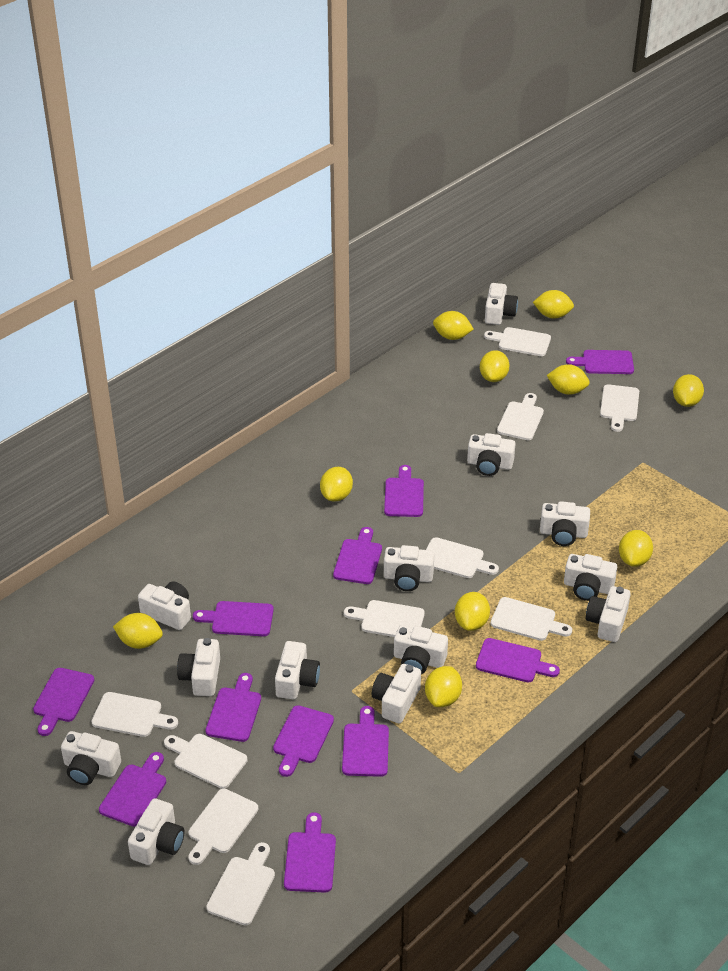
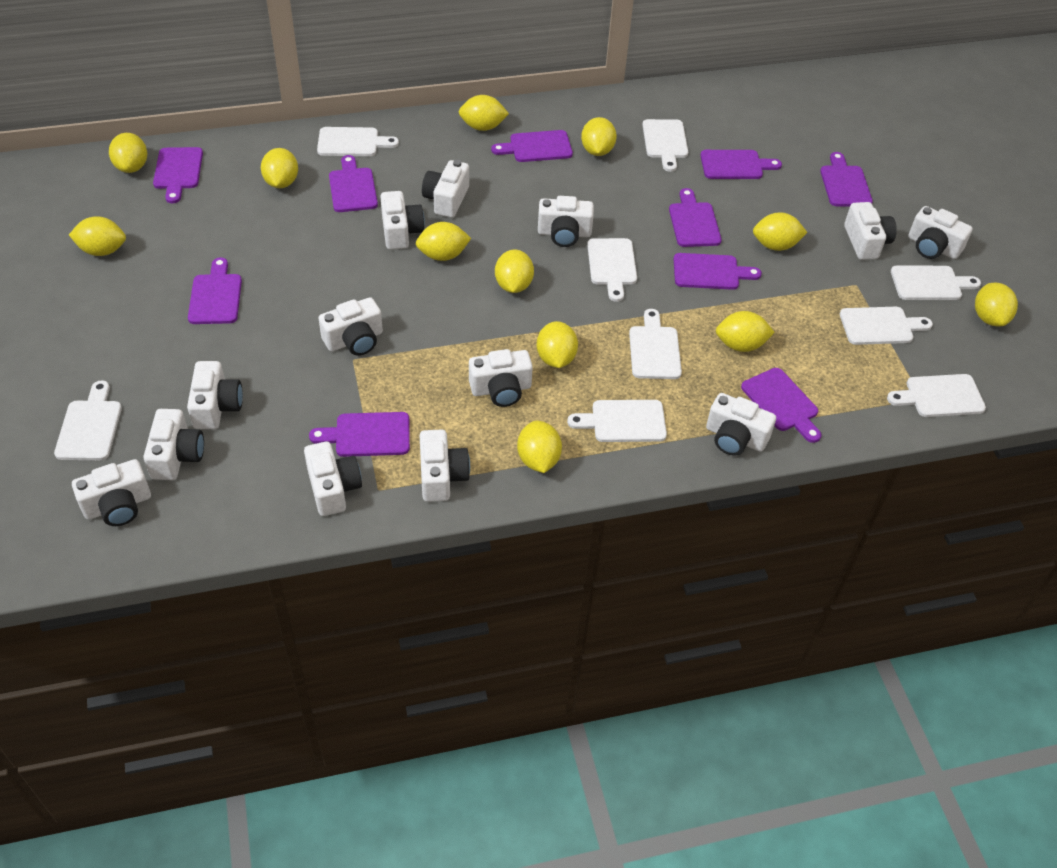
purple cutting board: [33,668,94,736] [99,752,166,827] [193,601,274,636] [205,673,261,742] [273,705,334,777] [284,812,336,892] [333,527,382,584] [342,706,389,777] [384,465,424,517] [476,638,560,683] [566,350,634,374] = 11 -> [153,147,203,203] [188,257,242,324] [309,412,410,457] [329,155,378,212] [491,130,573,162] [669,188,722,247] [674,253,762,290] [700,150,782,179] [741,368,822,443] [820,152,873,206] = 10
white cutting board: [91,692,178,737] [164,734,247,789] [188,789,258,865] [206,842,275,925] [344,600,425,637] [426,537,499,578] [484,327,551,356] [491,597,572,641] [497,393,544,440] [600,384,639,432] = 10 -> [54,380,122,460] [317,127,399,156] [567,400,667,442] [587,238,637,302] [629,309,682,379] [642,119,688,172] [840,307,933,345] [887,374,986,417] [891,266,981,300] = 9
yellow lemon: [113,613,163,649] [320,467,353,502] [425,666,462,707] [433,311,474,340] [455,592,490,631] [480,350,510,382] [533,290,574,319] [547,364,590,395] [619,530,653,567] [673,374,704,407] = 10 -> [69,216,126,256] [109,133,147,173] [261,148,298,188] [416,222,471,261] [459,95,509,131] [495,249,534,293] [517,420,562,473] [537,321,578,368] [581,117,617,156] [716,311,775,352] [753,212,808,251] [975,283,1018,327] = 12

